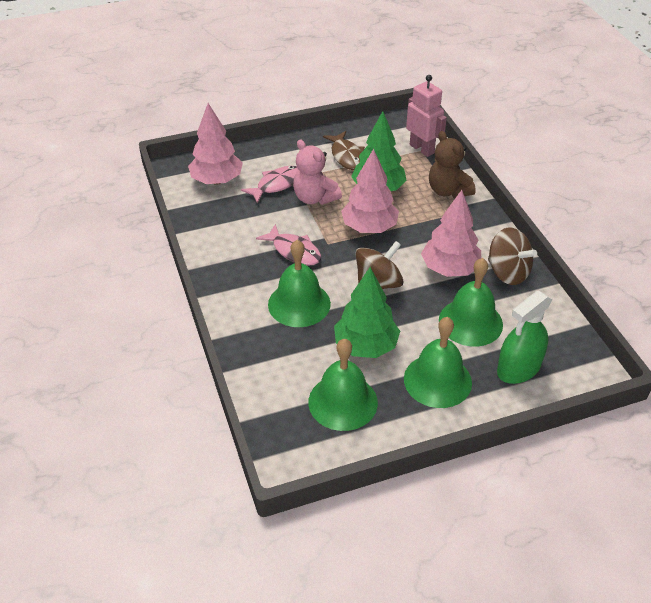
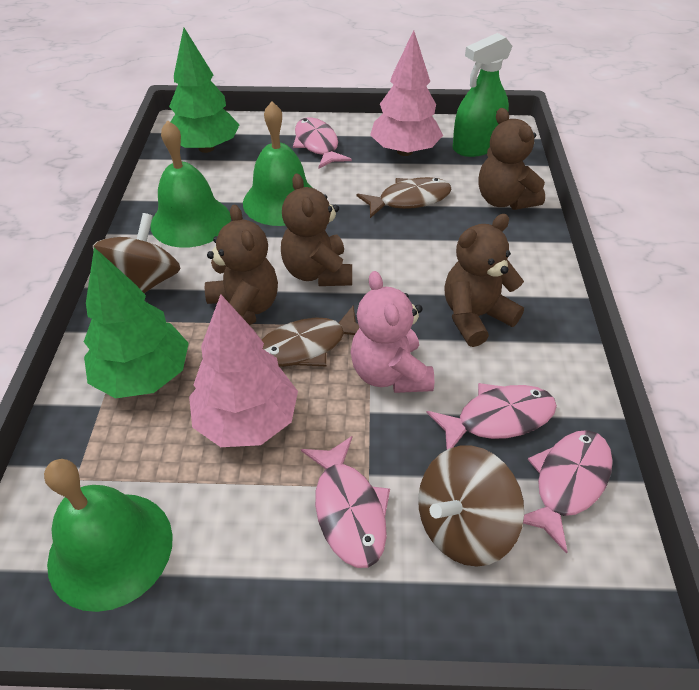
brown fish: [323,131,365,170] = 1 -> [262,306,359,367] [357,177,451,218] = 2
brown teddy bear: [429,131,476,198] = 1 -> [205,204,278,325] [281,173,352,286] [445,214,524,347] [478,108,545,210] = 4
green bell: [268,240,331,327] [308,339,378,431] [404,317,472,408] [439,258,503,346] = 4 -> [44,459,173,612] [150,120,231,248] [243,102,313,226] = 3
pink fish: [241,166,298,203] [256,224,321,266] = 2 -> [293,117,352,169] [301,436,390,568] [427,383,557,450] [523,430,613,554] = 4
pink robot: [406,75,447,157] = 1 -> none = 0
pink tree: [188,103,243,185] [341,149,399,233] [421,190,481,277] = 3 -> [189,294,298,447] [370,30,443,156] = 2

